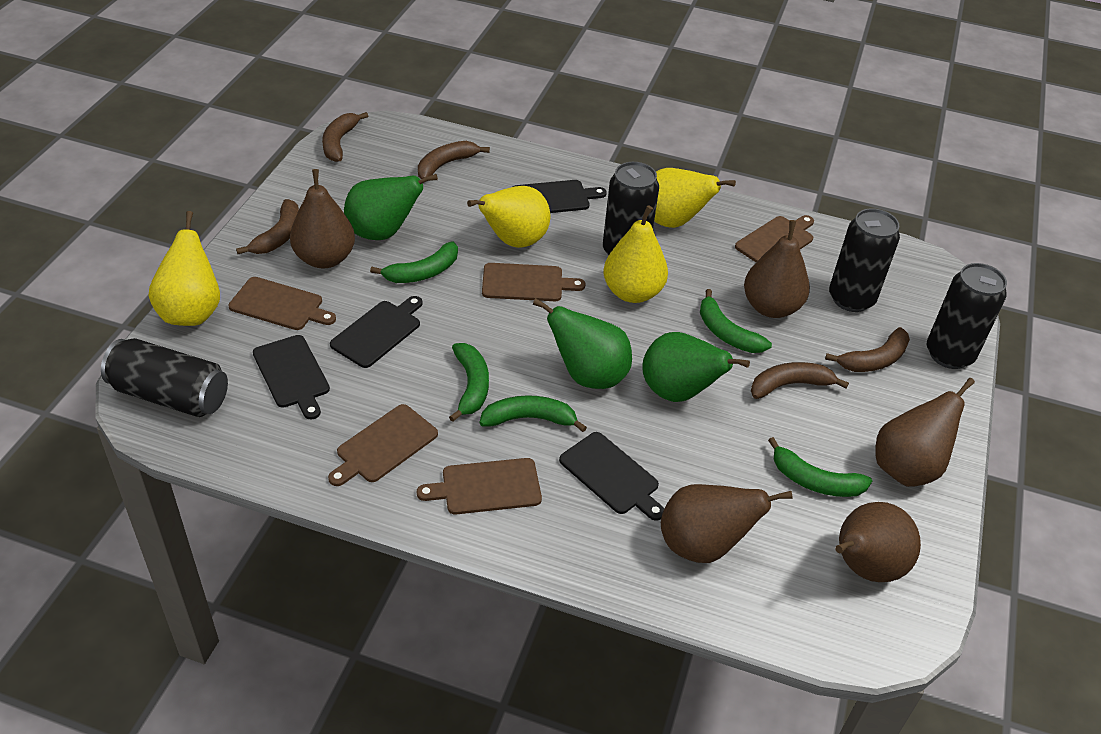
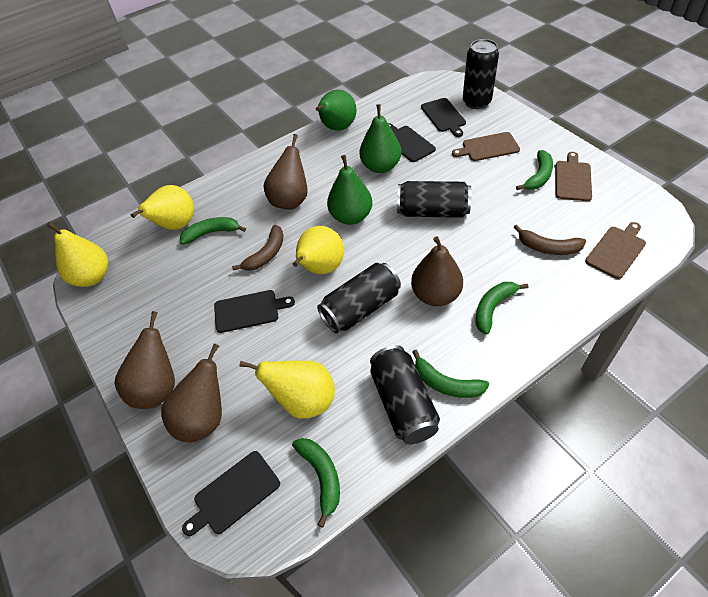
brown banana: [236,199,299,254] [322,112,368,162] [418,141,490,179] [751,362,849,399] [825,327,910,372] = 5 -> [232,225,284,271] [514,225,586,255] = 2
brown cutting board: [228,277,336,330] [328,404,438,486] [417,458,542,514] [482,263,585,301] [735,215,814,262] = 5 -> [452,132,520,161] [556,152,592,201] [585,222,646,279] = 3
brown pear: [290,169,355,268] [661,484,793,563] [744,220,810,318] [835,502,921,582] [875,378,975,487] = 5 -> [114,311,175,409] [161,343,222,443] [263,134,308,210] [411,236,463,306] = 4

